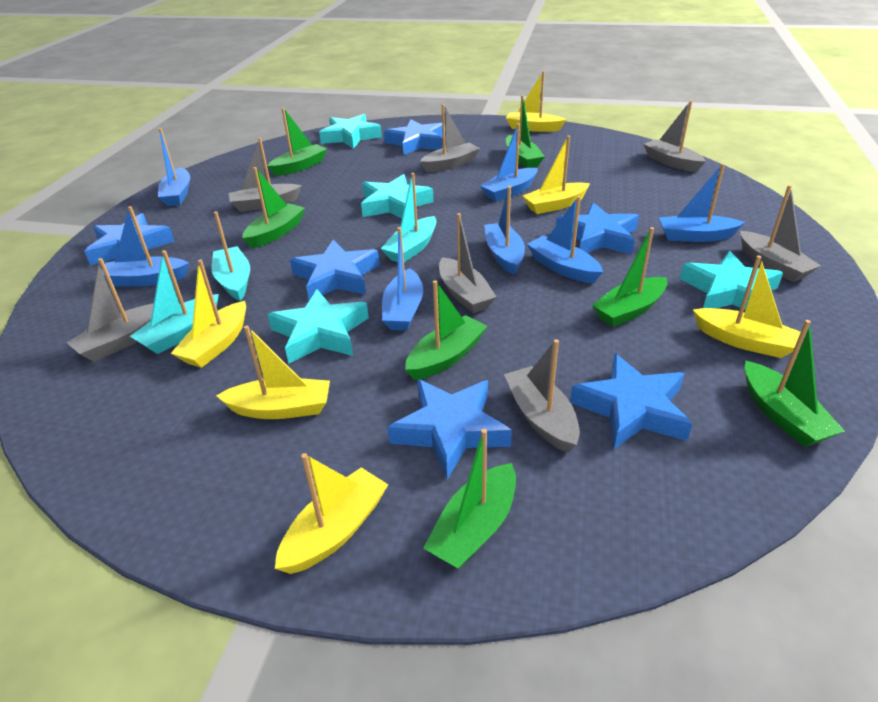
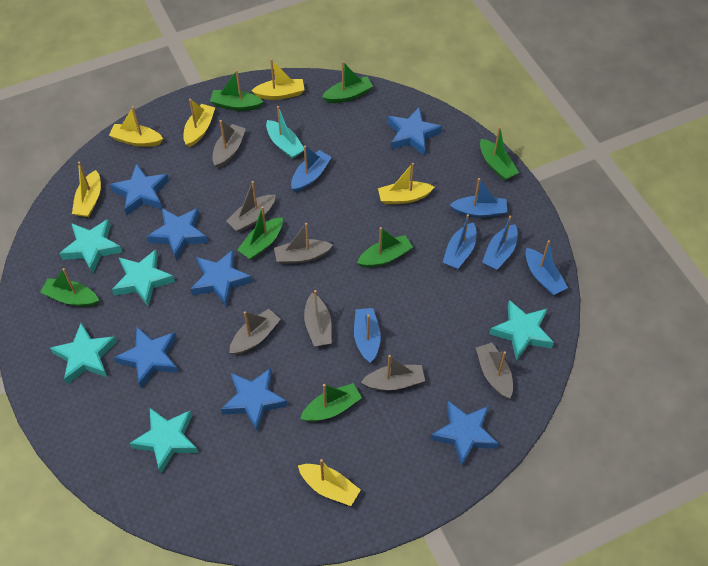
blue boat: [102,206,189,287] [158,128,190,206] [382,227,423,331] [480,123,538,202] [484,186,525,275] [527,196,603,283] [659,164,745,242] = 7 -> [291,146,332,192] [354,308,381,363] [443,214,476,269] [450,178,507,218] [482,216,518,270] [525,240,568,295] = 6
blue star: [84,213,174,265] [290,239,379,300] [384,119,443,155] [387,379,512,479] [556,203,639,255] [570,353,692,449] = 6 -> [110,163,169,215] [114,327,179,388] [147,208,208,261] [191,250,252,307] [221,368,288,431] [388,107,442,156] [430,401,499,467] = 7
turquoise boat: [130,250,219,354] [211,211,250,301] [381,173,436,262] = 3 -> [266,106,304,159] = 1
turquoise star: [267,289,369,363] [319,114,382,149] [361,174,434,218] [680,251,783,310] = 4 -> [50,323,117,384] [59,219,123,274] [112,249,175,307] [129,408,199,473] [489,300,554,361] = 5

